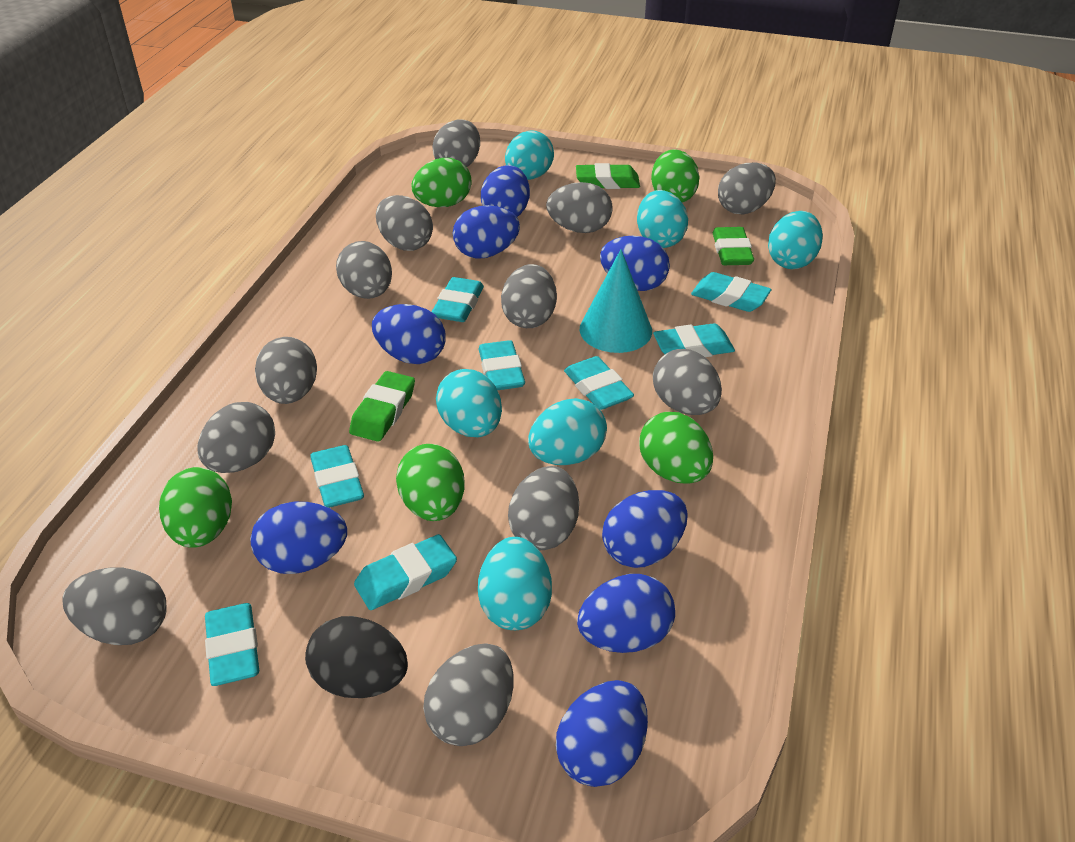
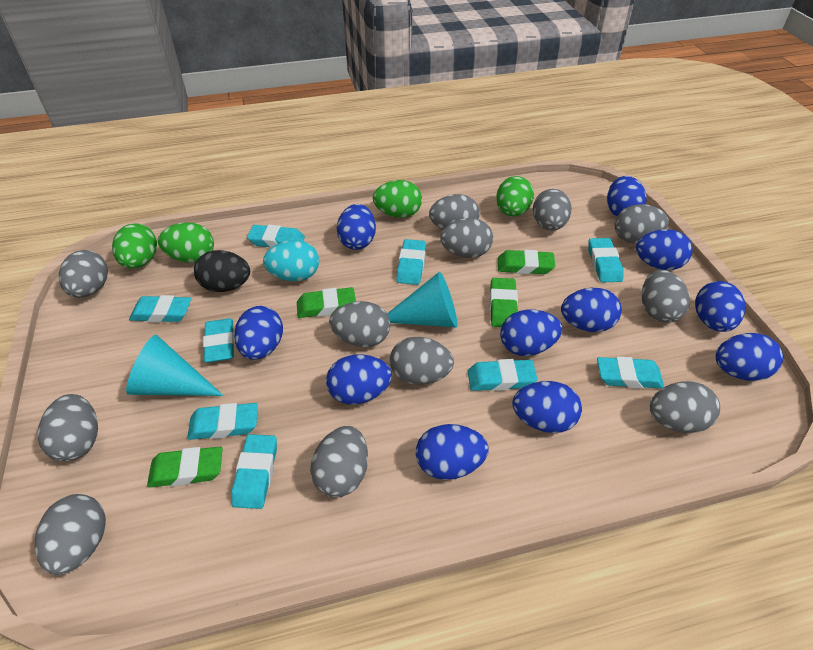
blue egg: [251,502,347,574] [372,304,446,364] [453,205,520,259] [481,165,530,217] [556,680,648,787] [577,574,675,653] [600,236,670,291] [602,490,688,568] = 8 -> [234,306,283,360] [326,355,392,405] [337,204,376,250] [416,424,489,480] [500,309,562,356] [512,381,582,433] [561,288,622,332] [607,176,646,217] [636,229,693,270] [695,281,745,332] [716,333,783,381] = 11
green egg: [159,467,232,548] [396,444,465,521] [412,158,472,207] [639,412,713,484] [651,149,700,203] = 5 -> [112,223,157,269] [158,222,214,263] [373,180,422,218] [496,176,534,217] = 4
green eraser: [349,371,415,442] [576,163,640,189] [713,227,754,265] = 3 -> [147,447,223,487] [297,287,356,318] [490,278,518,327] [498,250,555,274] = 4
turquoise cone: [580,249,652,353] = 1 -> [126,335,224,396] [387,272,458,328] = 2
turquoise egg: [436,369,502,437] [478,537,552,630] [505,130,554,180] [528,398,607,465] [637,190,688,248] [768,211,823,269] = 6 -> [263,240,319,281] = 1
turquoise eraser: [205,603,259,686] [310,445,364,508] [354,534,457,610] [432,277,484,322] [479,340,525,390] [564,356,634,410] [653,323,735,357] [691,272,771,312] = 8 -> [129,295,191,322] [187,403,258,440] [203,318,235,363] [231,434,277,509] [247,225,305,248] [396,239,426,285] [467,359,537,391] [588,238,624,282] [597,356,664,389] = 9

